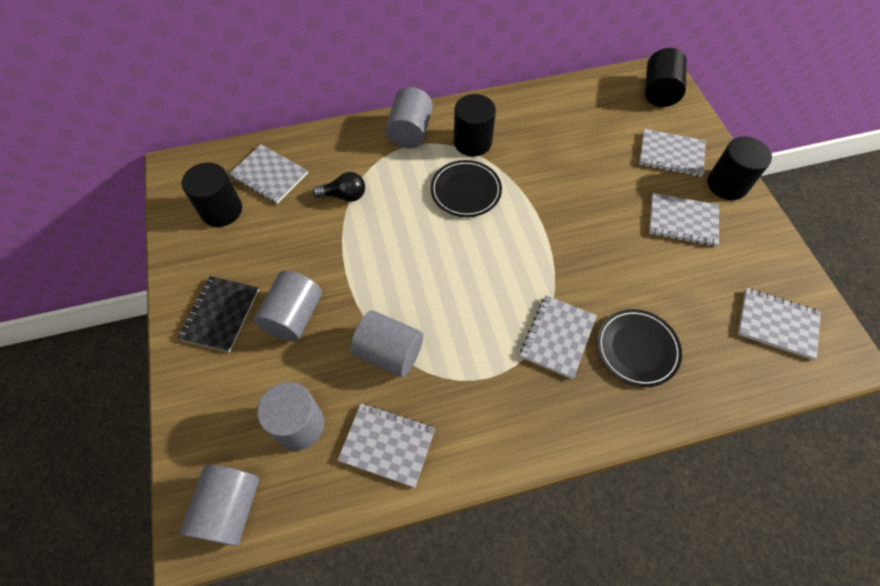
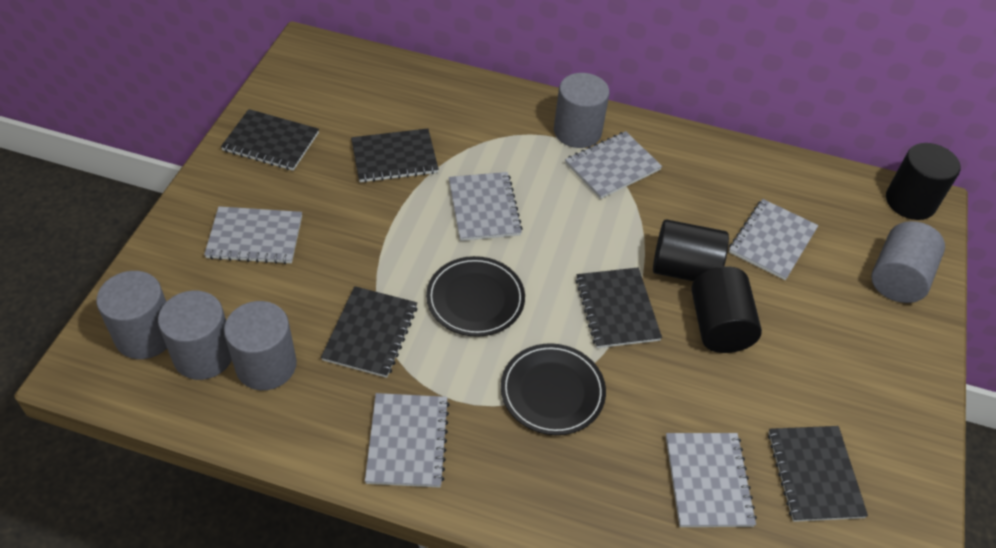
black cylinder: [182,162,242,227] [454,94,496,156] [645,48,687,107] [707,137,772,200] = 4 -> [653,219,729,281] [692,266,762,353] [886,143,961,220] = 3
black light bulb: [313,172,365,202] = 1 -> none = 0
black notebook: [178,276,259,352] = 1 -> [221,109,319,171] [321,286,418,378] [351,128,439,183] [576,268,662,348] [768,426,868,522] = 5

